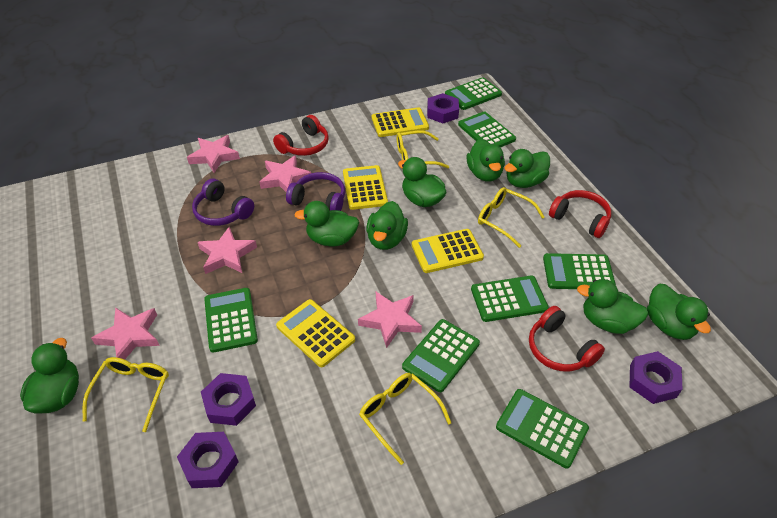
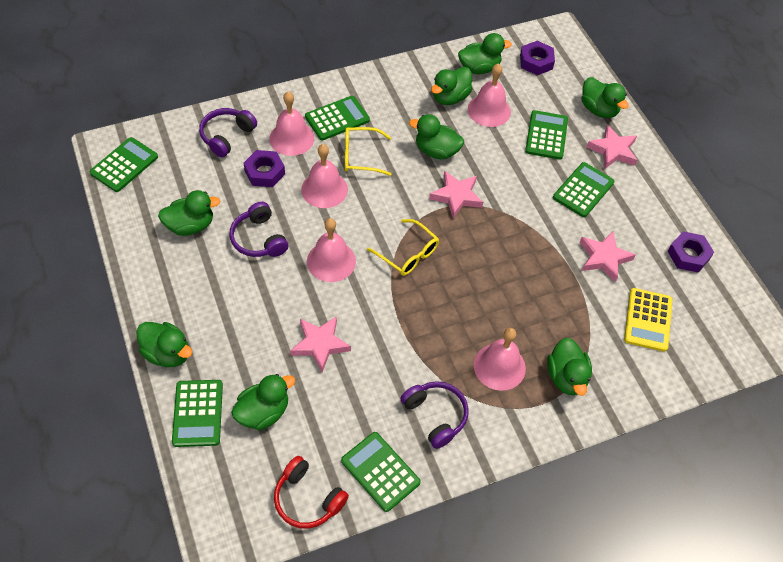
green calculator: [204,288,258,353] [402,319,480,392] [445,77,502,110] [458,111,516,148] [471,276,549,322] [496,389,589,469] [543,253,616,289] = 7 -> [90,137,158,192] [172,380,223,447] [305,96,370,141] [341,432,421,512] [525,110,568,160] [553,162,615,217] = 6
pink bell: none = 0 -> [269,91,314,156] [301,144,348,208] [307,218,356,282] [468,63,511,127] [474,328,526,391] = 5
pink star: [91,307,160,360] [187,135,240,173] [198,227,257,274] [260,155,311,192] [358,292,422,348] = 5 -> [290,316,351,372] [429,171,483,218] [580,231,636,282] [586,125,637,169] = 4
purple headphones: [192,179,254,226] [286,172,345,211] = 2 -> [199,108,257,157] [229,202,288,257] [400,381,469,449] = 3
purple nut: [177,432,239,488] [201,373,256,426] [427,93,459,123] [630,351,682,404] = 4 -> [244,150,285,187] [520,41,555,75] [668,231,714,273] = 3
red headphones: [273,115,329,156] [529,306,605,371] [549,190,611,238] = 3 -> [274,456,349,529] = 1
yellow calculator: [276,299,355,367] [343,165,388,210] [372,107,429,137] [412,229,484,273] = 4 -> [624,288,672,352] = 1
yellow glasses: [83,357,169,432] [359,373,451,465] [397,131,449,168] [478,187,545,248] = 4 -> [345,127,392,176] [367,219,439,276] = 2

